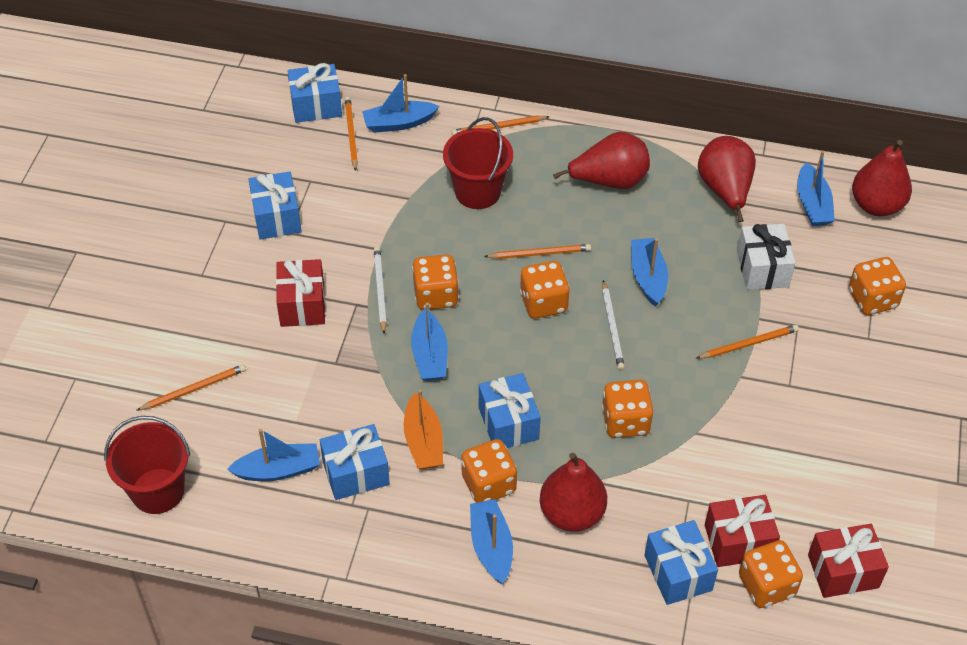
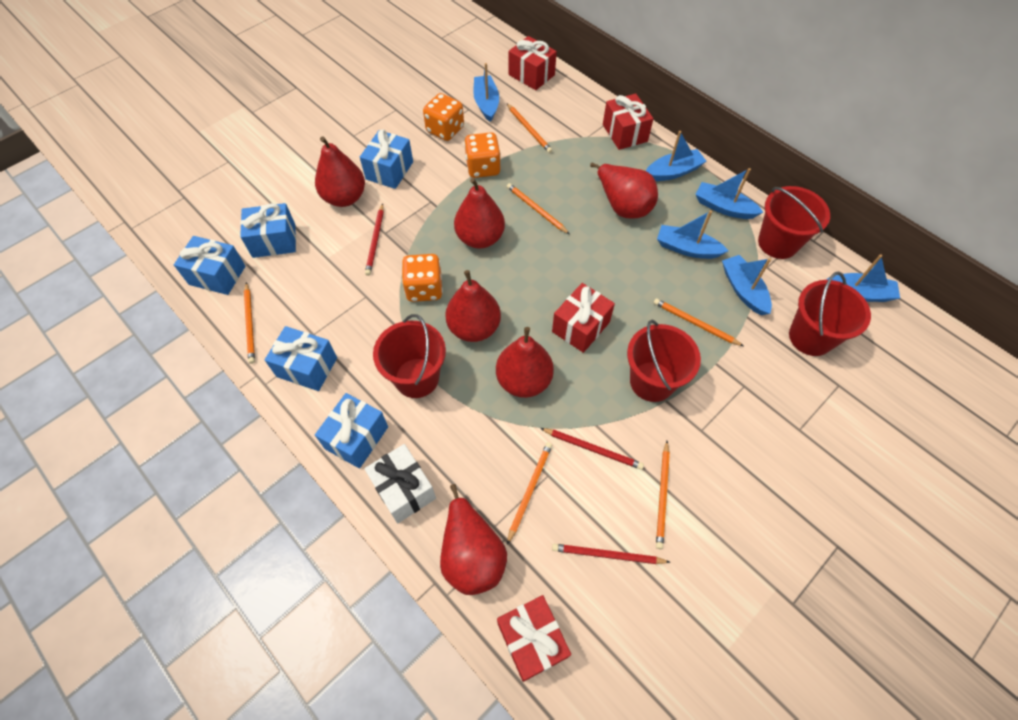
orange boat: [404,390,443,469] = 1 -> none = 0
orange dice: [412,254,459,310] [461,439,517,503] [520,261,570,319] [602,380,653,438] [739,540,803,608] [849,257,906,315] = 6 -> [402,254,443,302] [423,93,464,141] [464,132,501,178] = 3
orange pencil: [136,364,246,411] [345,97,358,171] [451,116,550,136] [484,244,591,259] [697,325,799,359] = 5 -> [244,282,255,364] [507,103,552,153] [507,183,570,234] [507,442,552,545] [654,298,743,346] [656,441,670,549] = 6
red bucket: [104,416,190,514] [443,117,513,209] = 2 -> [373,314,446,398] [627,320,701,402] [758,186,830,259] [789,272,871,356] = 4
red gift: [276,259,325,327] [705,495,780,567] [808,524,889,598] = 3 -> [497,595,571,682] [509,36,557,90] [552,283,615,353] [603,94,654,150] = 4
red pear: [540,453,607,532] [553,132,650,189] [698,136,756,222] [852,140,912,216] = 4 -> [315,137,365,207] [440,484,507,595] [445,270,501,342] [454,178,505,249] [496,327,554,398] [590,163,658,219] = 6
red pencil: none = 0 -> [365,203,384,276] [540,428,644,470] [552,544,670,564] = 3
white pencil: [374,247,387,334] [602,280,625,370] = 2 -> none = 0

